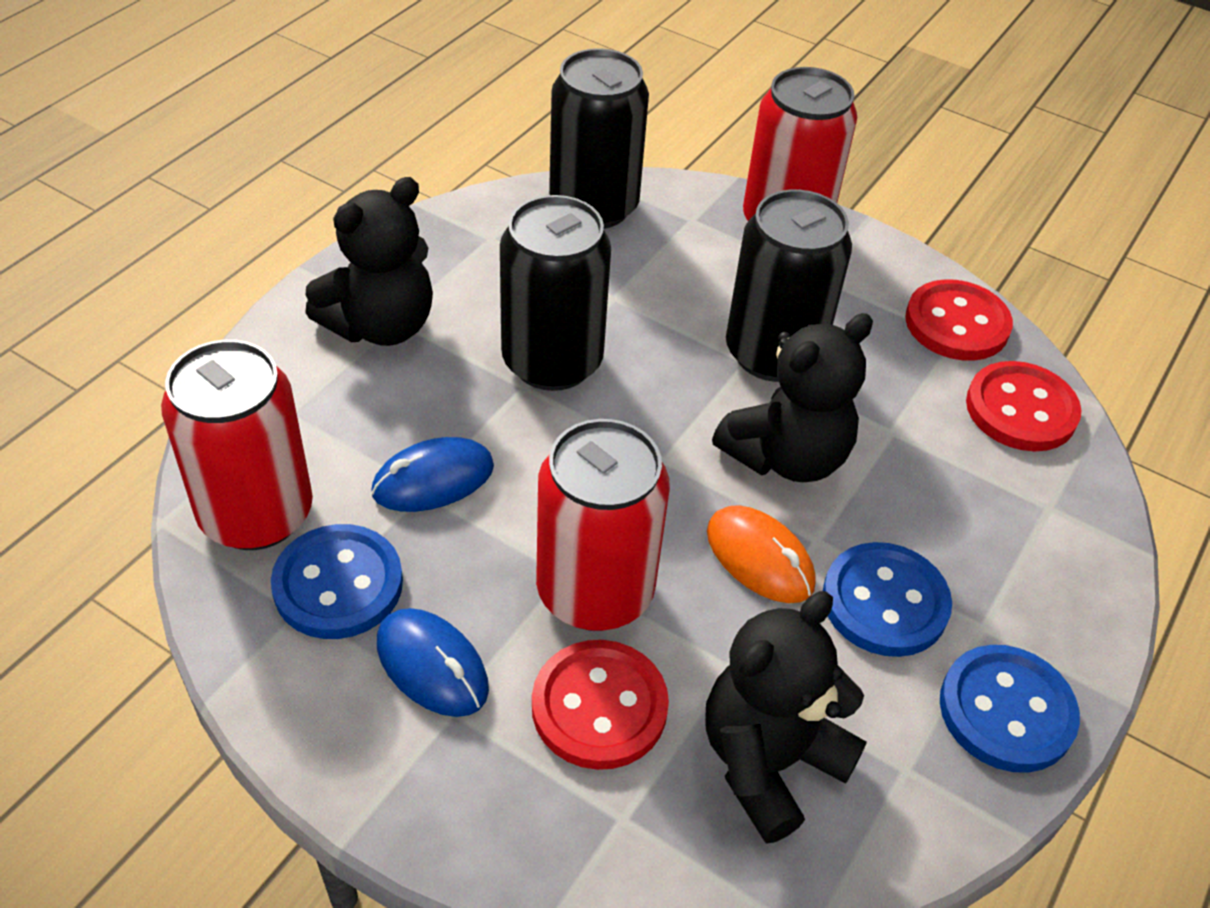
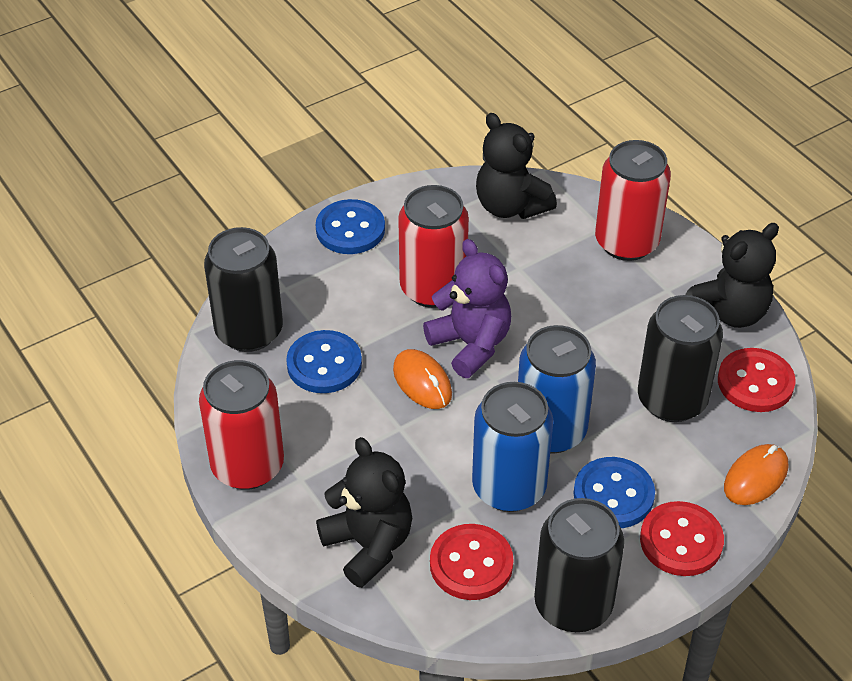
blue can: none = 0 -> [472,382,553,512] [518,325,596,453] = 2
blue mouse: [371,437,494,512] [377,608,489,717] = 2 -> none = 0
orange mouse: [707,505,816,603] = 1 -> [393,349,452,409] [724,444,788,505] = 2
purple teddy bear: none = 0 -> [423,239,511,378] = 1

